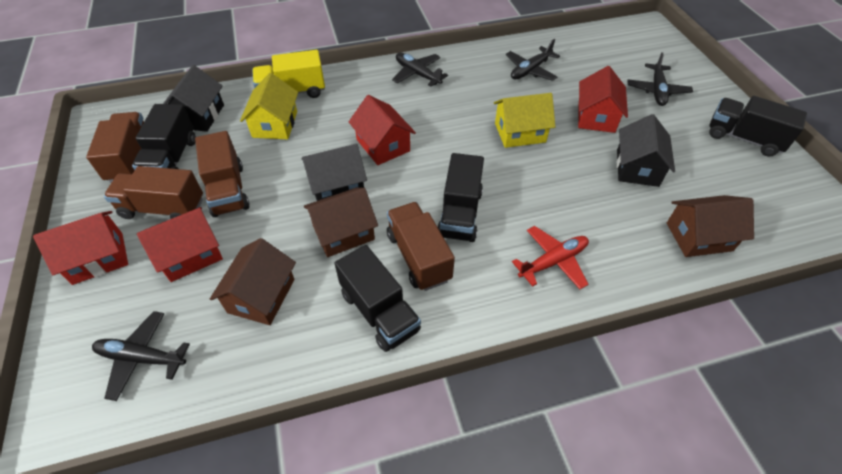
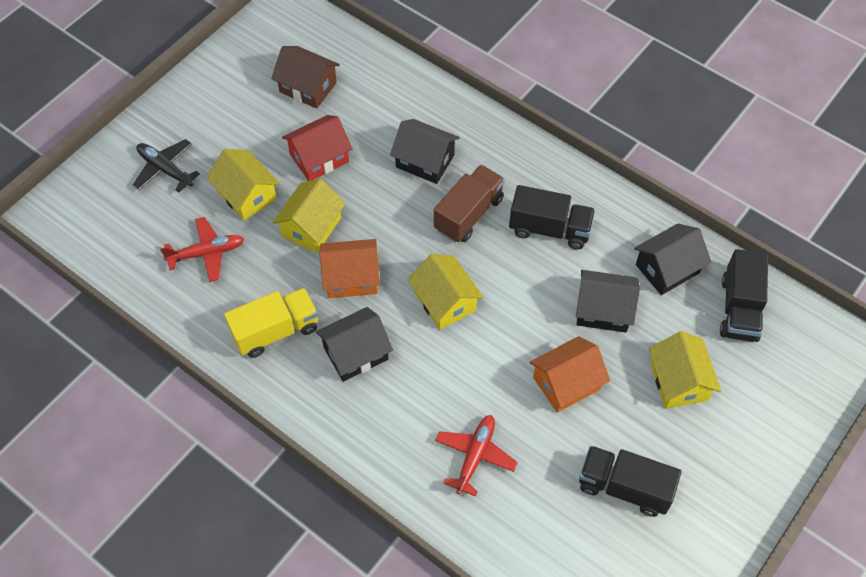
black house: [163,65,224,132] [301,144,367,201] [617,114,675,187] = 3 -> [316,307,393,382] [390,119,460,184] [576,270,640,333] [634,224,711,295] = 4
black plane: [92,311,190,401] [392,53,448,86] [506,39,560,81] [627,52,693,106] = 4 -> [133,139,200,193] = 1
black truck: [132,104,196,170] [334,245,421,352] [437,153,484,242] [709,96,807,157] = 4 -> [509,185,595,250] [579,446,681,517] [720,249,768,342] = 3
brown house: [210,238,296,325] [304,187,378,257] [667,195,754,257] = 3 -> [271,46,340,109] = 1
brown truck: [86,112,144,183] [104,166,203,219] [195,131,249,217] [387,202,455,291] = 4 -> [434,165,505,243] = 1
orange house: none = 0 -> [319,239,380,298] [530,336,610,413] = 2
red house: [33,211,128,285] [137,207,223,282] [349,95,416,165] [578,66,628,133] = 4 -> [282,115,353,181] = 1
red plane: [512,226,589,289] = 1 -> [160,217,244,282] [435,415,518,496] = 2
yellow house: [240,73,298,139] [494,93,555,148] = 2 -> [207,149,280,221] [272,178,346,253] [407,254,484,330] [649,331,721,408] = 4

